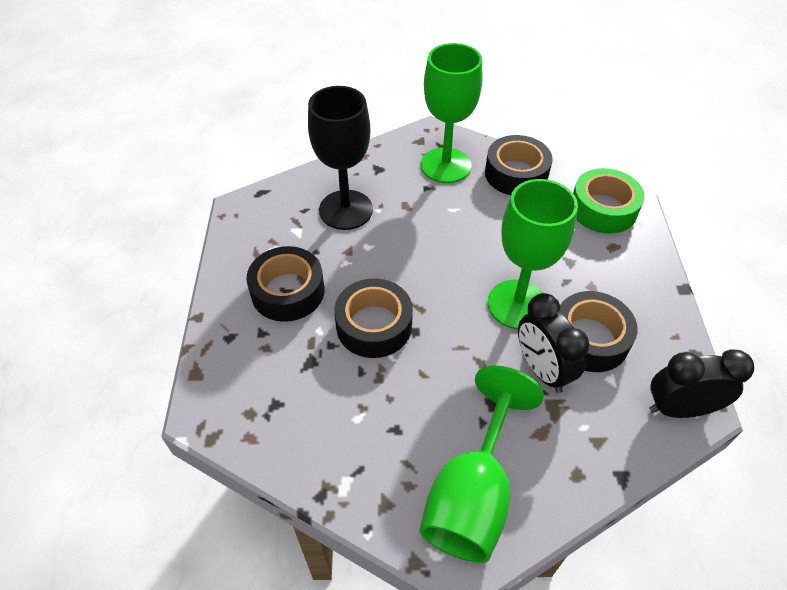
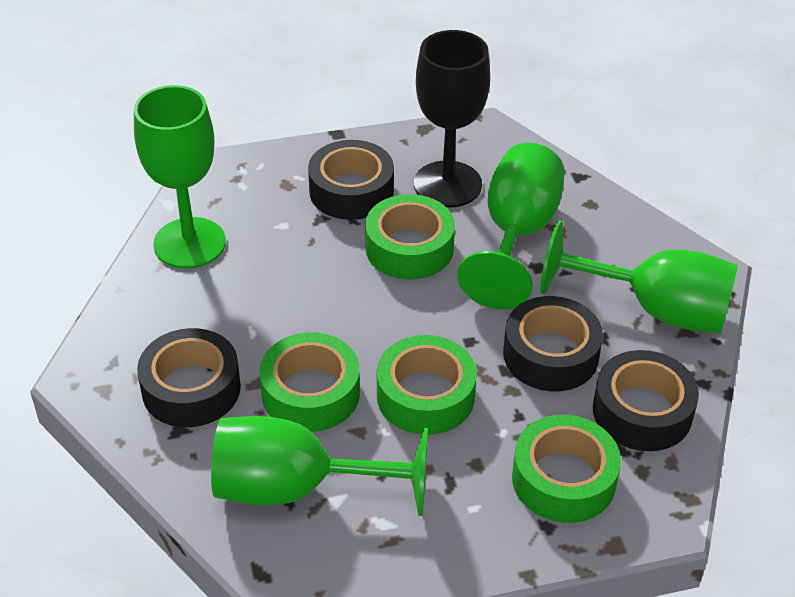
black clock: [518,293,589,393] [649,349,754,418] = 2 -> none = 0
green goblet: [419,366,544,563] [421,43,482,183] [488,179,578,329] = 3 -> [134,85,226,269] [211,416,428,516] [457,143,565,309] [540,220,738,334] = 4
green tape: [573,168,645,234] = 1 -> [259,332,360,432] [365,194,455,280] [377,335,477,435] [512,415,621,523] = 4

